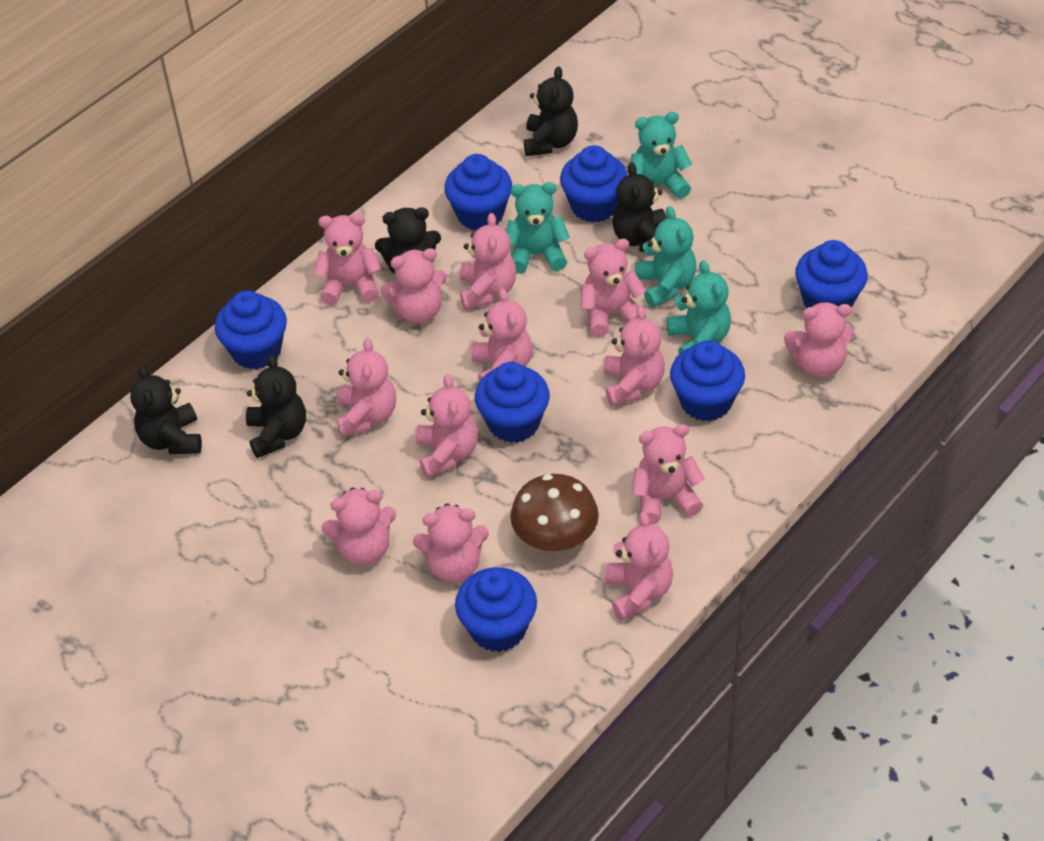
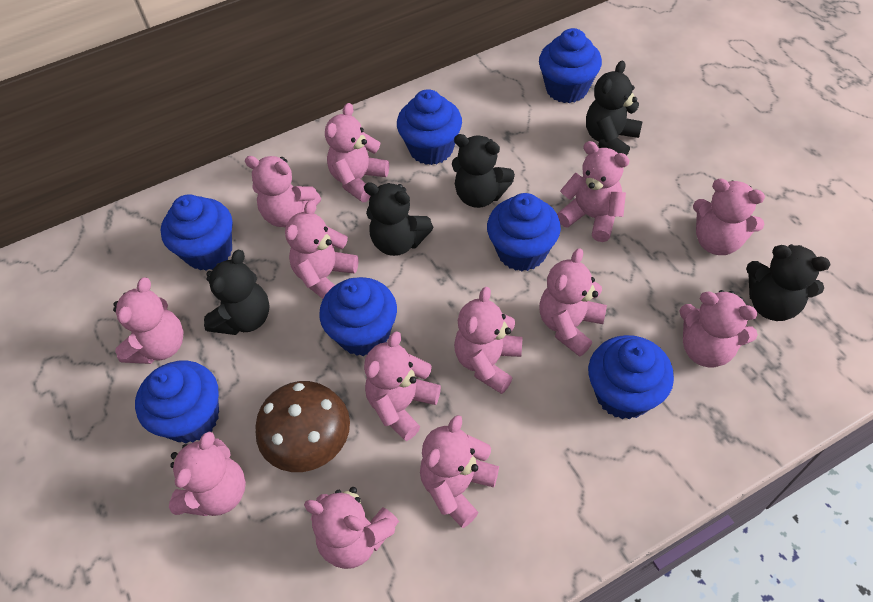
turquoise teddy bear: [506,182,570,274] [631,112,692,199] [635,206,697,308] [667,260,731,354] = 4 -> none = 0

